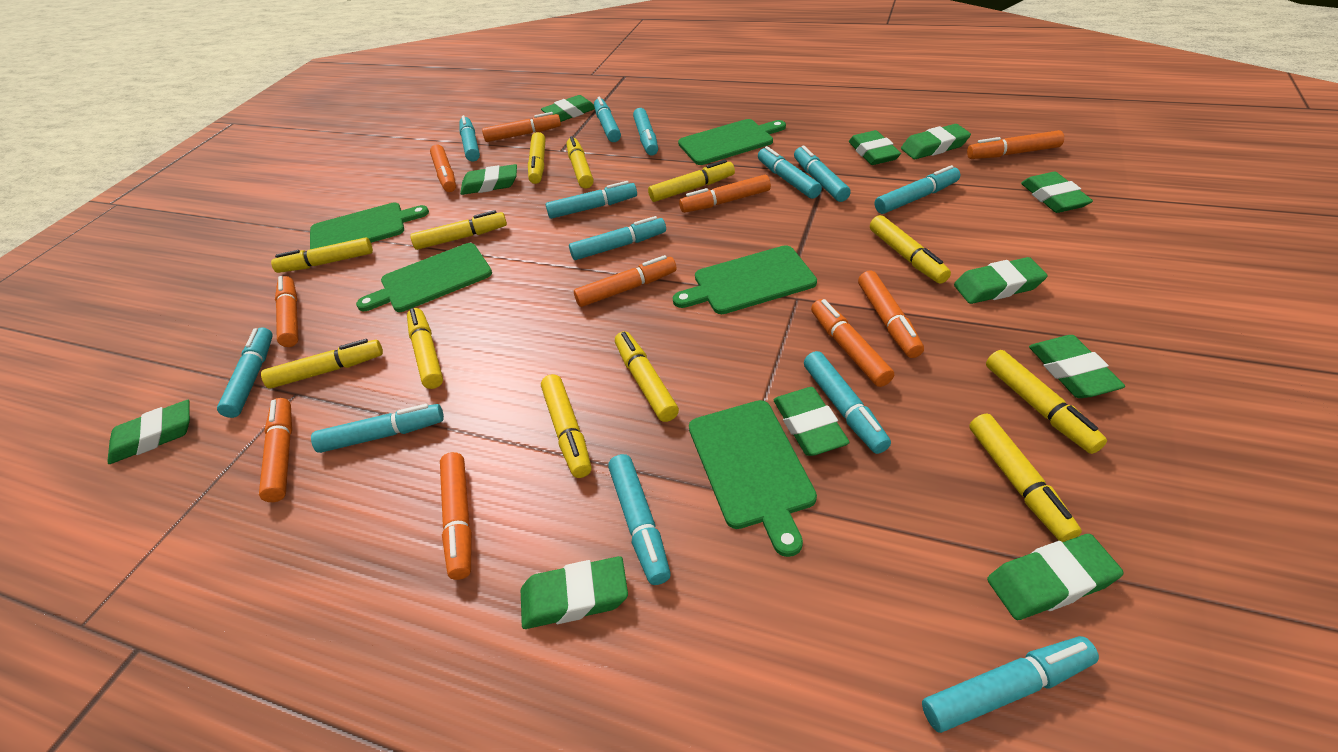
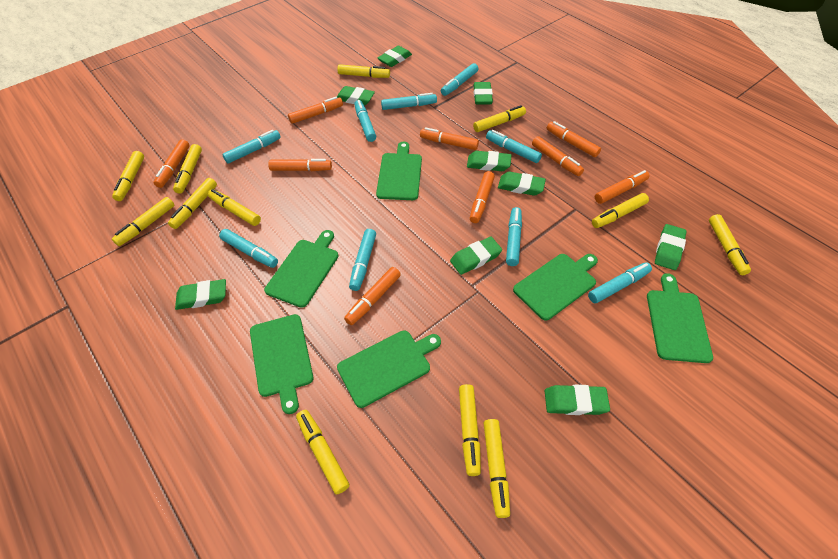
green cutting board: [310,203,429,249] [356,243,492,312] [673,245,817,314] [678,119,786,165] [689,400,817,557] = 5 -> [250,314,313,414] [264,230,338,308] [337,330,441,408] [376,142,422,200] [513,254,598,321] [647,273,713,363] = 6
green eraser: [107,400,190,464] [460,164,517,195] [521,556,628,629] [541,95,595,122] [774,387,850,456] [849,130,901,165] [901,124,971,159] [954,257,1048,304] [987,534,1124,620] [1021,172,1093,213] [1029,335,1125,398] = 11 -> [175,279,226,310] [337,86,375,106] [378,46,412,67] [450,237,502,275] [467,151,512,171] [474,82,493,104] [498,172,546,196] [545,385,610,415] [655,224,687,270] = 9
orange marker: [259,398,292,502] [275,276,299,347] [430,144,456,192] [440,452,472,580] [482,112,561,142] [574,255,677,307] [679,175,771,213] [811,299,894,387] [858,271,924,358] [967,130,1064,159] = 10 -> [154,139,190,188] [268,159,332,171] [288,96,343,124] [344,267,401,325] [420,127,479,150] [470,171,495,223] [532,136,584,176] [547,121,601,157] [595,170,650,204] = 9
turquoise marker: [217,328,273,418] [311,404,444,453] [459,115,480,162] [546,181,637,219] [569,216,666,260] [594,97,621,142] [608,454,671,585] [633,108,658,155] [758,146,822,199] [794,145,851,202] [804,351,891,454] [875,165,960,214] [922,636,1099,733] = 13 -> [219,229,278,268] [222,130,281,163] [349,229,376,291] [354,100,376,142] [381,93,437,110] [441,63,479,96] [486,130,542,163] [506,207,522,266] [588,262,652,303] = 9

